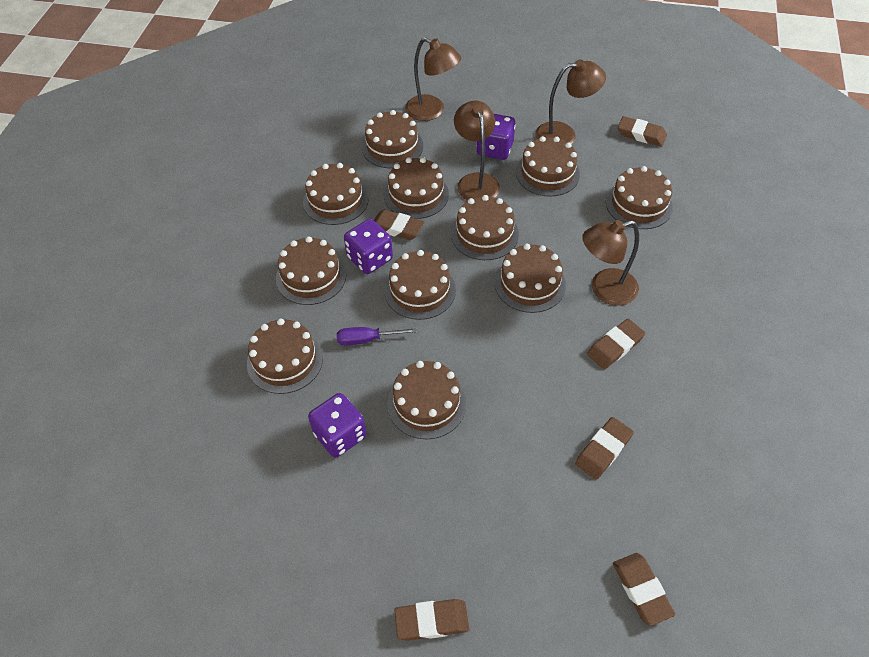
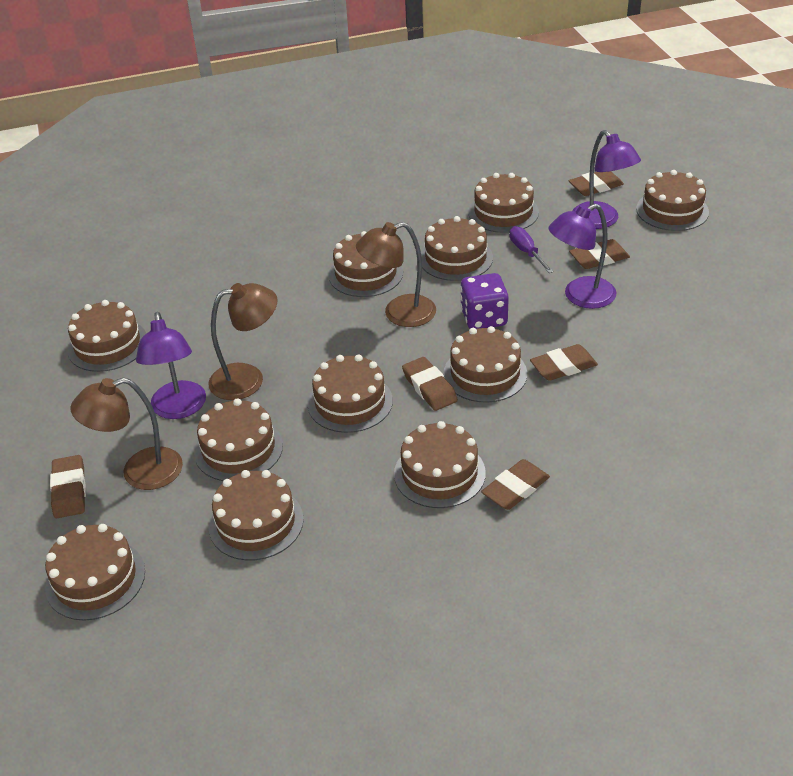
brown lamp: [405,37,461,121] [454,101,500,201] [535,59,606,144] [582,220,639,306] = 4 -> [71,378,183,490] [208,283,278,400] [356,222,436,327] = 3
purple dice: [308,393,366,458] [344,219,393,274] [477,114,516,160] = 3 -> [460,273,509,329] = 1
purple lamp: none = 0 -> [136,312,206,419] [548,204,616,309] [572,130,641,229] = 3

